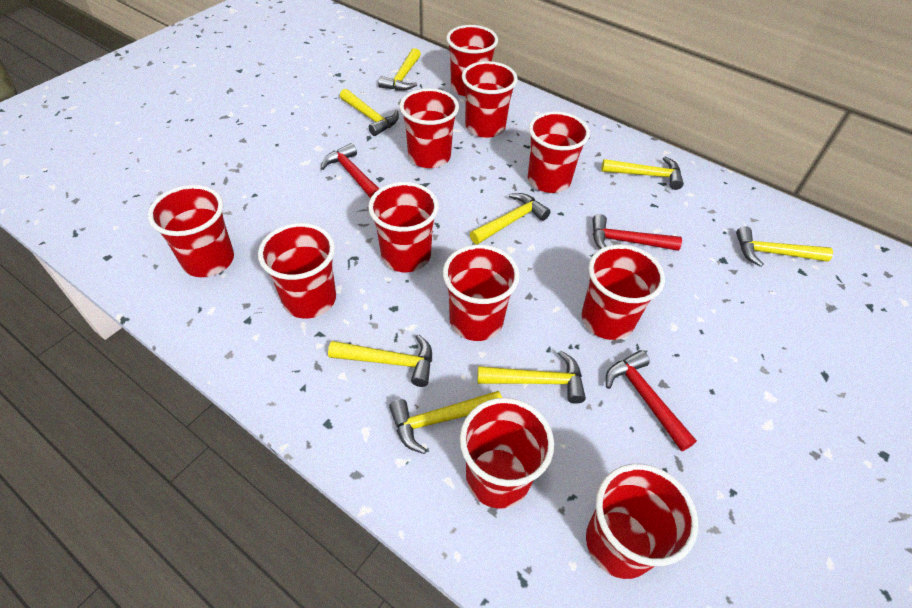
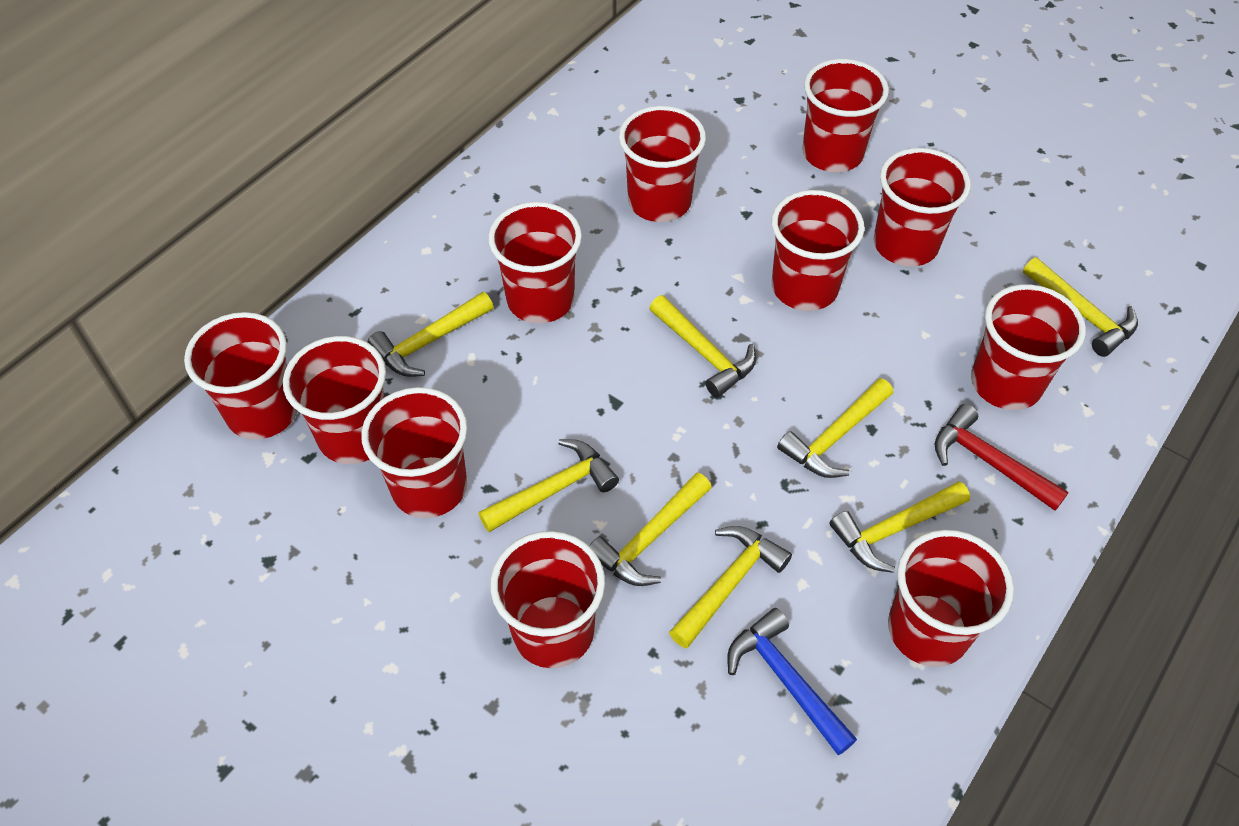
blue hammer: none = 0 -> [727,608,857,755] = 1
red hammer: [321,143,379,198] [592,214,682,251] [606,350,697,451] = 3 -> [935,404,1069,511] = 1

